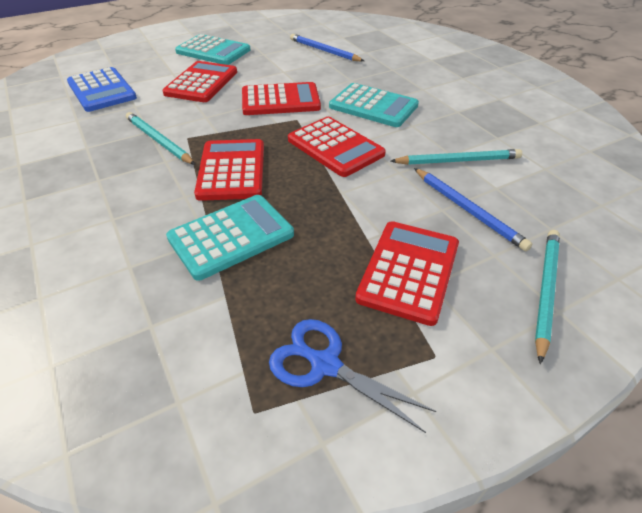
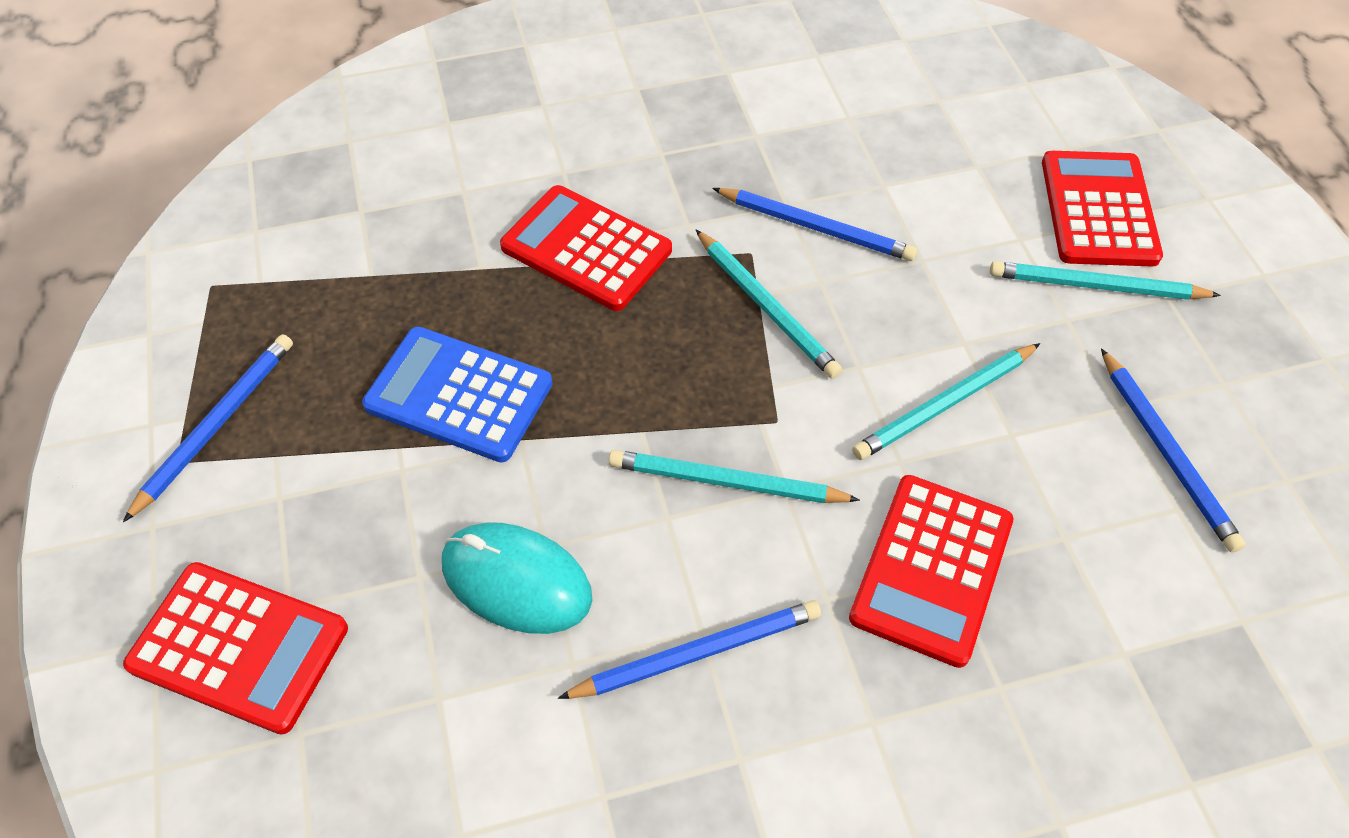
blue pencil: [290,34,364,61] [414,168,532,251] = 2 -> [123,334,293,522] [558,600,821,699] [712,188,917,261] [1101,348,1246,553] = 4
blue scissors: [269,319,436,433] = 1 -> none = 0
red calculator: [163,61,237,102] [194,139,264,201] [242,82,321,115] [288,117,386,177] [355,221,459,326] = 5 -> [123,562,348,735] [500,185,672,311] [849,475,1013,668] [1042,151,1163,267] = 4
turquoise calculator: [166,195,294,281] [175,34,250,65] [329,83,419,127] = 3 -> none = 0
turquoise mouse: none = 0 -> [442,523,593,634] = 1
turquoise pencil: [126,112,195,165] [391,149,522,165] [535,230,560,364] = 3 -> [609,450,860,503] [696,230,842,379] [852,343,1040,460] [990,261,1221,300] = 4

